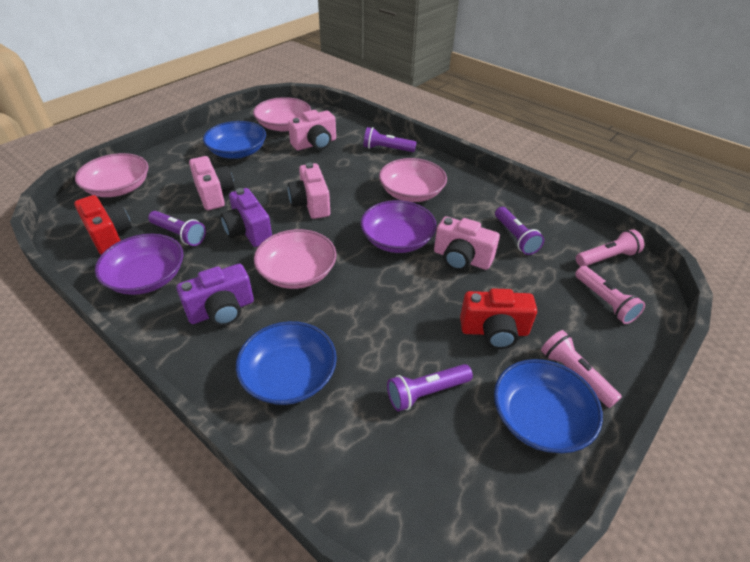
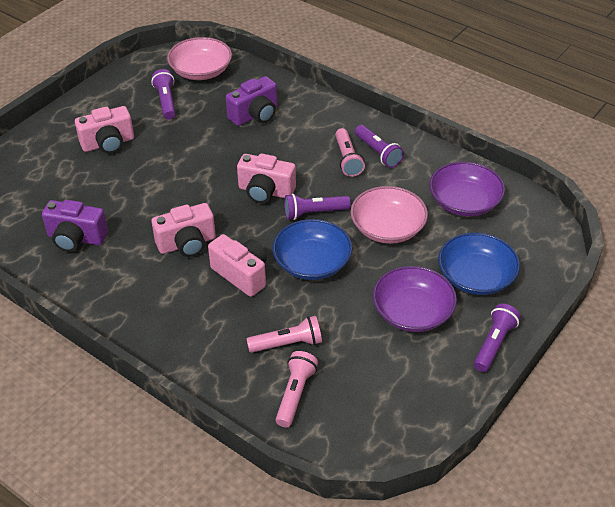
blue bowl: [203,121,266,159] [236,321,337,405] [494,359,603,453] = 3 -> [273,219,352,280] [438,233,520,295] = 2
pink bowl: [75,153,149,197] [253,97,311,132] [254,229,337,289] [379,158,447,202] = 4 -> [167,37,232,80] [350,186,428,244] = 2
red camera: [74,195,132,255] [460,288,537,349] = 2 -> none = 0

